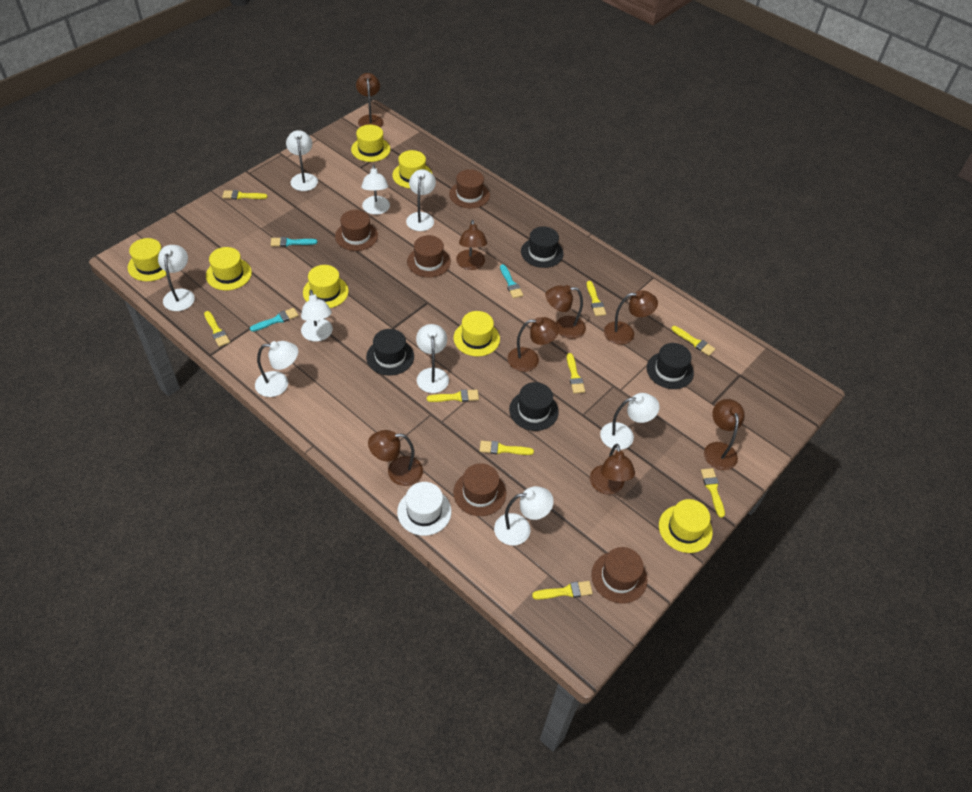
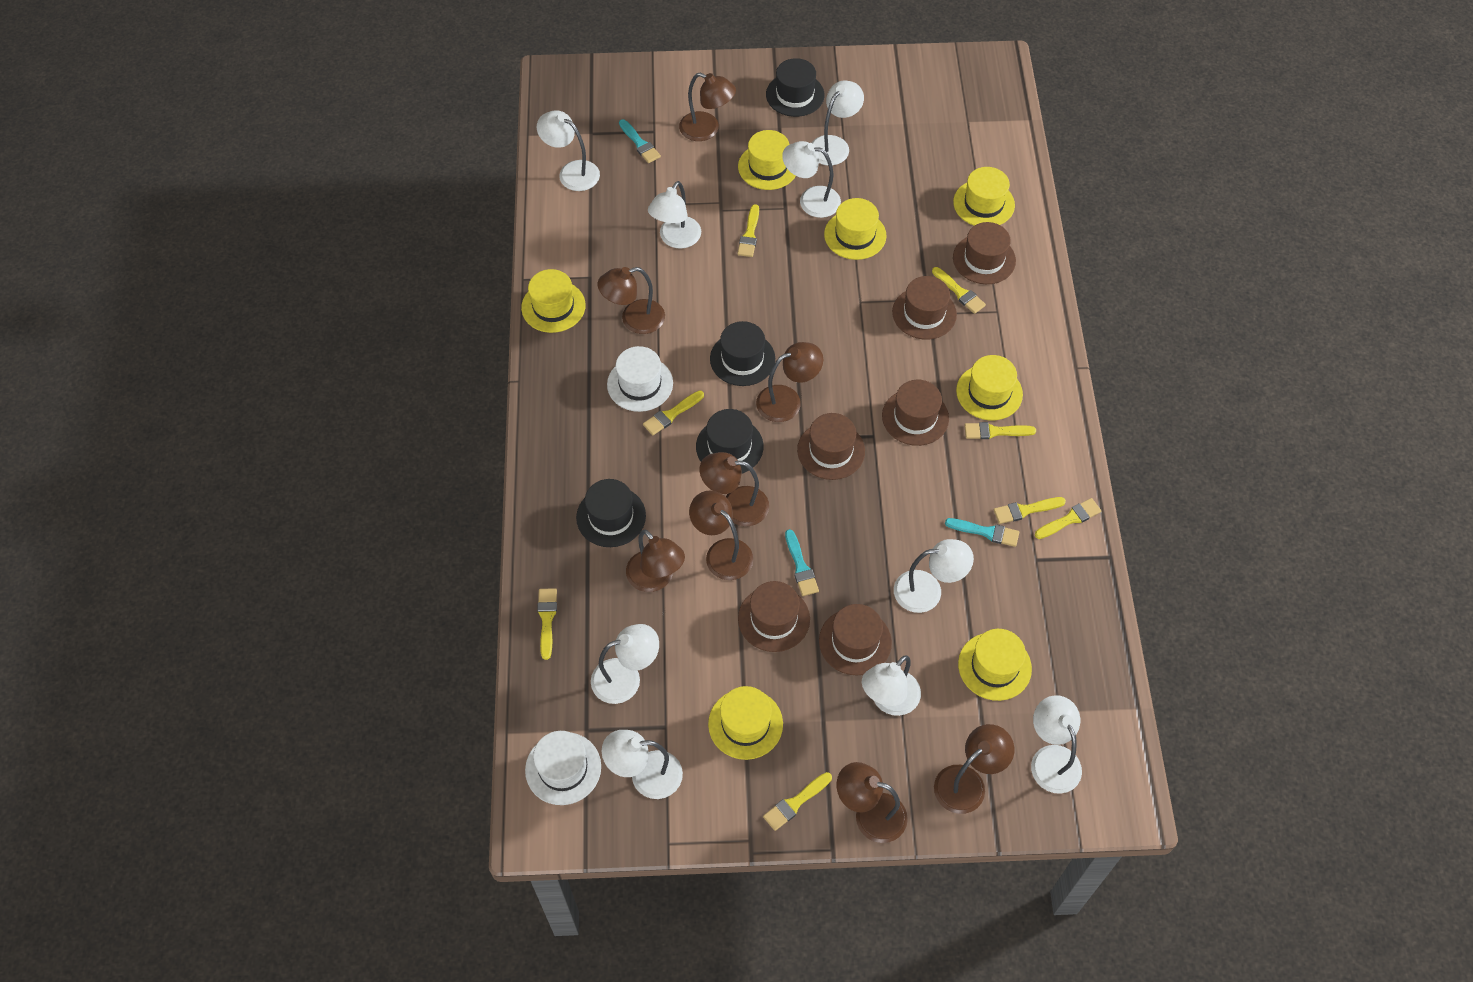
brown hat: [335,210,378,251] [407,235,451,278] [449,169,490,209] [453,463,506,516] [591,547,647,604] = 5 -> [738,581,810,652] [797,413,865,480] [819,604,892,675] [882,380,949,446] [892,276,957,340] [953,222,1016,284] = 6
white hat: [397,482,451,536] = 1 -> [525,731,601,805] [607,346,673,412] = 2
yellow brush: [204,311,230,347] [222,190,268,199] [427,390,479,402] [480,441,534,455] [532,581,593,600] [567,353,585,394] [587,281,606,316] [671,326,715,356] [701,468,725,518] = 9 -> [537,588,557,660] [643,390,704,435] [737,204,759,257] [763,772,832,831] [932,267,986,314] [964,422,1036,439] [994,497,1066,524] [1035,498,1101,539] = 8

